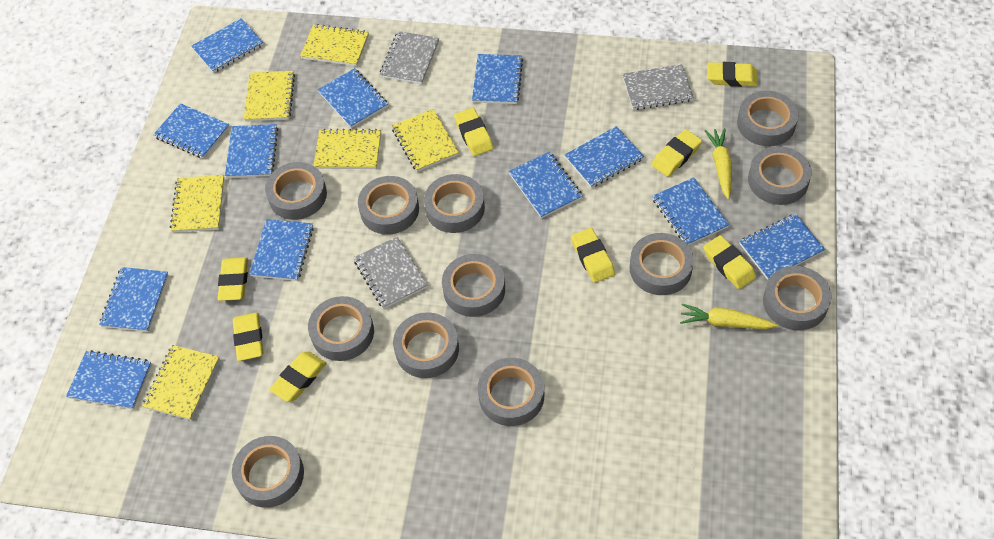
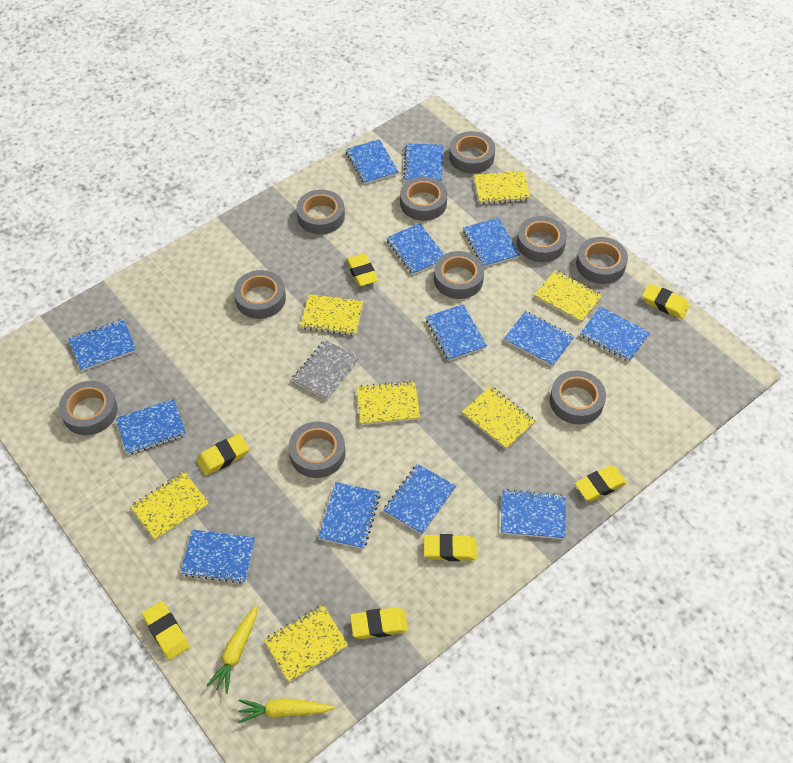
blue notebook: [66,350,152,409] [99,267,168,332] [153,103,230,159] [191,18,263,73] [225,124,278,178] [249,219,314,281] [318,68,388,128] [472,54,523,104] [509,152,583,218] [565,126,644,188] [652,177,729,246] [739,214,825,280] = 12 -> [69,319,136,371] [116,399,186,455] [180,530,255,583] [318,482,380,549] [346,139,399,184] [383,464,456,535] [386,223,444,275] [403,144,443,183] [426,304,487,361] [463,218,520,267] [501,489,566,539] [504,311,574,367] [580,306,650,362] = 13
grey notebook: [353,237,428,309] [380,31,439,84] [623,64,694,110] = 3 -> [292,340,360,400] = 1
grey tape: [232,436,304,508] [265,162,327,220] [308,296,374,361] [358,176,419,235] [393,312,459,378] [424,174,485,233] [442,254,505,317] [477,358,544,426] [630,233,694,295] [737,91,798,146] [748,146,812,205] [763,266,832,330] = 12 -> [59,381,118,435] [234,270,286,319] [289,421,345,478] [296,190,345,234] [400,176,447,221] [434,251,484,299] [449,131,495,173] [517,216,567,262] [550,370,606,424] [576,237,628,284] = 10
yellow eraser: [218,257,248,301] [233,312,263,361] [269,351,326,402] [454,108,493,156] [571,228,615,283] [651,129,702,177] [703,235,756,289] [708,62,758,87] = 8 -> [142,601,190,660] [197,434,249,476] [346,253,378,287] [350,607,408,639] [424,534,477,561] [575,465,627,501] [642,284,689,319] = 7
yellow notebook: [142,345,220,420] [170,175,224,233] [244,71,295,122] [300,24,369,66] [314,129,381,169] [392,109,459,172] = 6 -> [130,472,209,540] [264,605,348,683] [300,294,363,336] [357,381,420,425] [462,386,535,450] [474,171,531,205] [534,270,603,323] = 7

